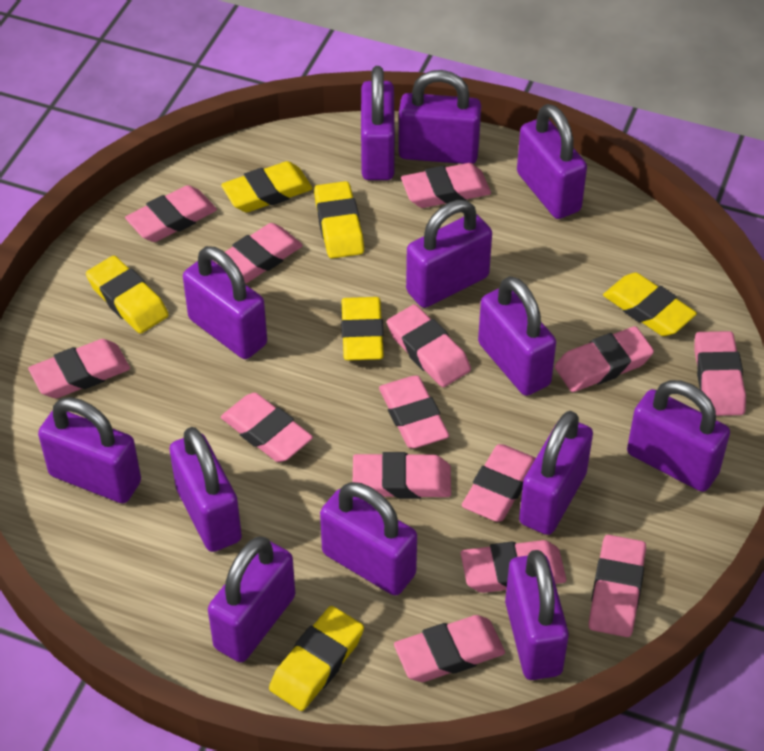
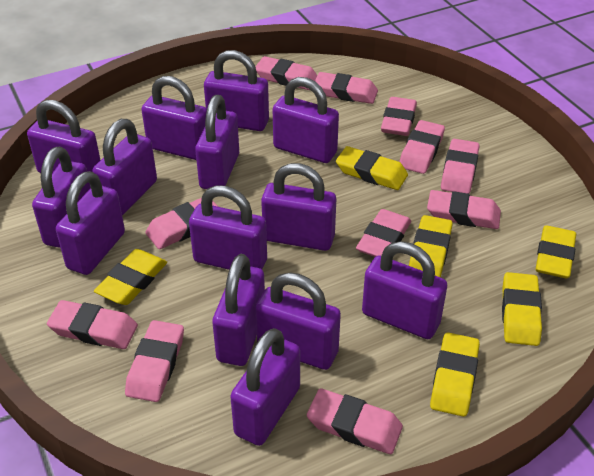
pink eraser: [28,339,130,398] [125,185,217,242] [214,223,303,284] [221,393,313,462] [353,452,451,499] [379,376,449,448] [387,304,471,387] [394,615,505,682] [401,163,491,208] [461,540,567,593] [462,444,536,522] [555,326,654,392] [589,535,646,637] [694,331,746,416] = 14 -> [47,300,138,349] [125,320,184,402] [145,198,218,249] [255,56,318,90] [307,388,403,454] [315,72,378,104] [356,209,411,257] [381,97,417,136] [399,120,445,174] [427,190,501,229] [441,139,479,194] = 11
purple padlock: [38,397,141,503] [169,427,242,552] [183,246,267,359] [208,536,295,662] [320,482,417,596] [361,66,395,180] [398,70,481,164] [406,200,492,308] [478,276,556,396] [505,550,569,680] [517,104,587,219] [519,411,593,535] [627,380,730,492] = 13 -> [27,100,100,173] [32,147,91,248] [56,171,125,275] [93,119,157,215] [141,76,207,160] [189,185,267,270] [195,95,239,189] [204,50,269,131] [212,254,265,366] [230,328,300,446] [256,272,341,370] [261,163,336,251] [273,77,339,163] [362,241,447,339] = 14

